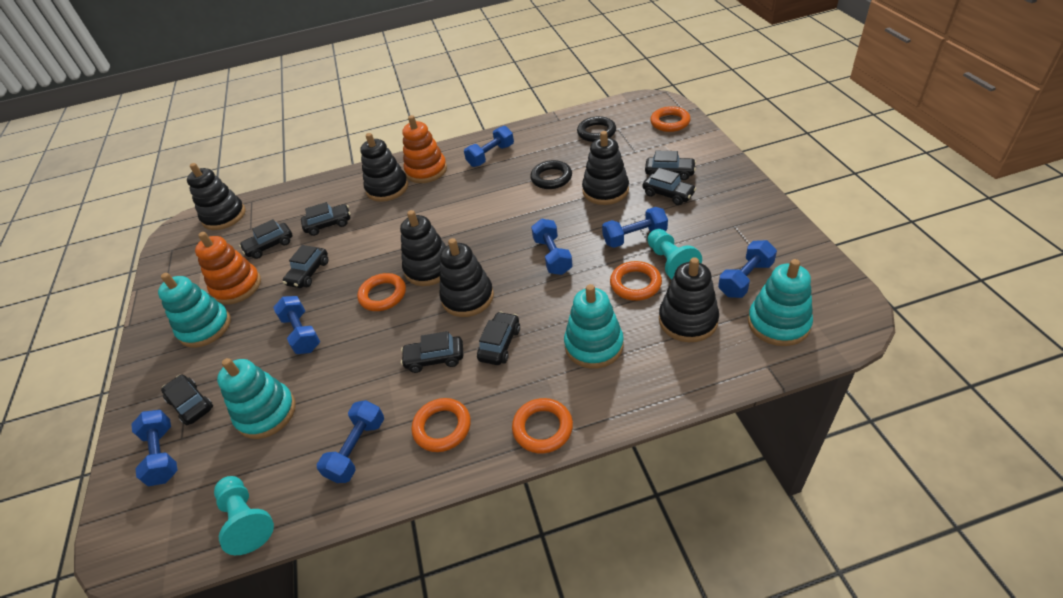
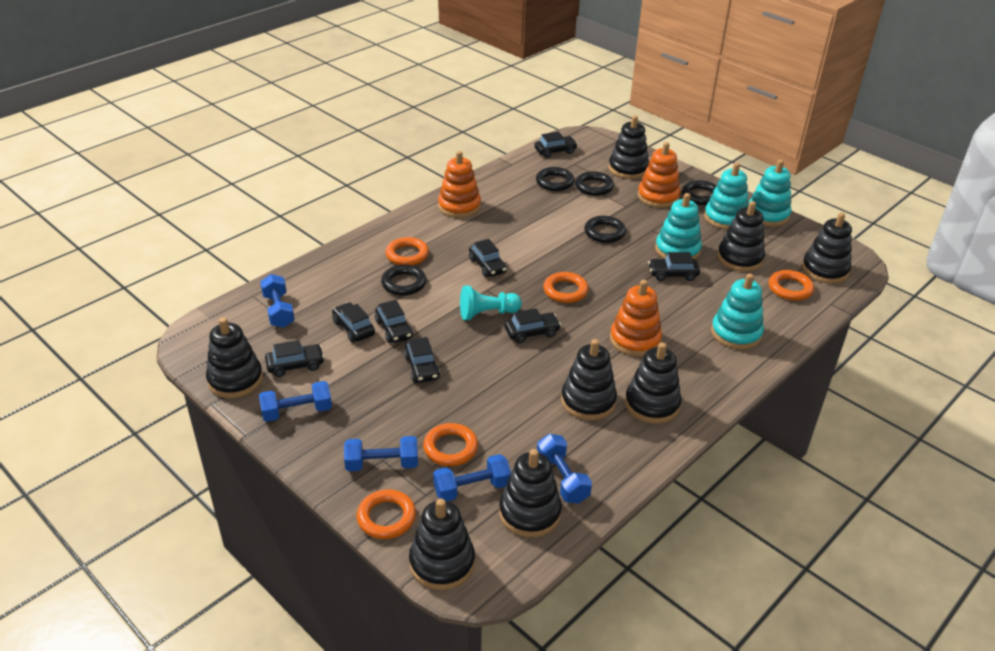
black ring: [530,160,572,189] [577,116,616,142] = 2 -> [381,265,426,296] [536,167,574,191] [575,171,614,196] [584,216,626,243] [682,180,716,205] = 5
black stacking toy: [187,163,246,230] [360,133,408,202] [400,210,446,286] [439,238,494,317] [582,131,629,205] [659,257,719,342] = 6 -> [206,317,263,398] [409,498,475,590] [499,449,562,537] [561,339,617,420] [609,115,649,179] [625,342,681,424] [717,201,765,272] [802,213,852,284] = 8
blue dumbbell: [131,410,178,486] [273,296,320,354] [316,400,384,483] [464,126,514,167] [531,219,573,275] [602,207,668,248] [718,240,777,298] = 7 -> [259,381,332,422] [260,274,295,328] [344,436,418,471] [433,454,511,501] [537,434,592,504] = 5
orange stacking toy: [195,232,261,305] [402,115,447,183] = 2 -> [438,151,481,218] [610,280,662,356] [638,142,681,208] = 3
turquoise pawn: [214,476,274,555] [647,229,702,279] = 2 -> [460,286,522,320] = 1

